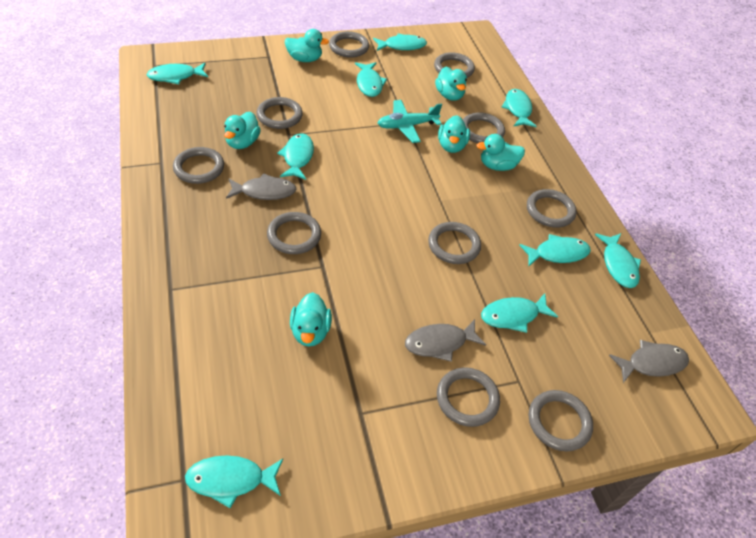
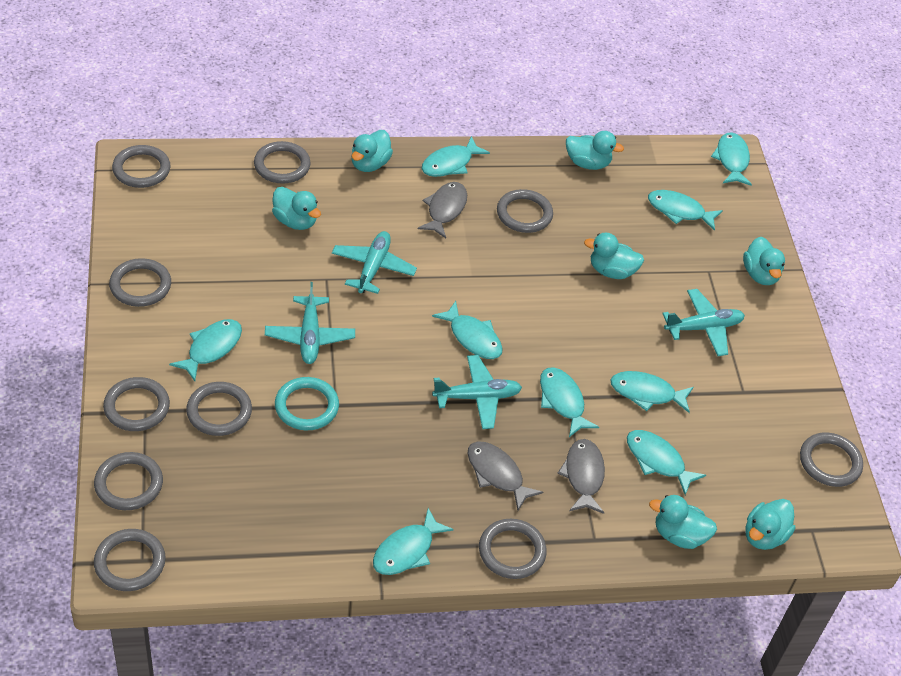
turquoise duck: [224,112,261,149] [285,29,329,62] [290,292,332,347] [435,67,467,101] [438,115,470,153] [476,134,525,171] = 6 -> [272,187,321,230] [351,130,393,172] [566,131,624,170] [584,232,644,279] [649,495,717,549] [743,237,785,285] [746,499,795,550] = 7
turquoise plane: [378,100,442,143] = 1 -> [265,282,355,364] [332,231,417,294] [432,355,522,429] [662,289,745,356] = 4
turquoise ring: none = 0 -> [275,377,339,430] = 1

